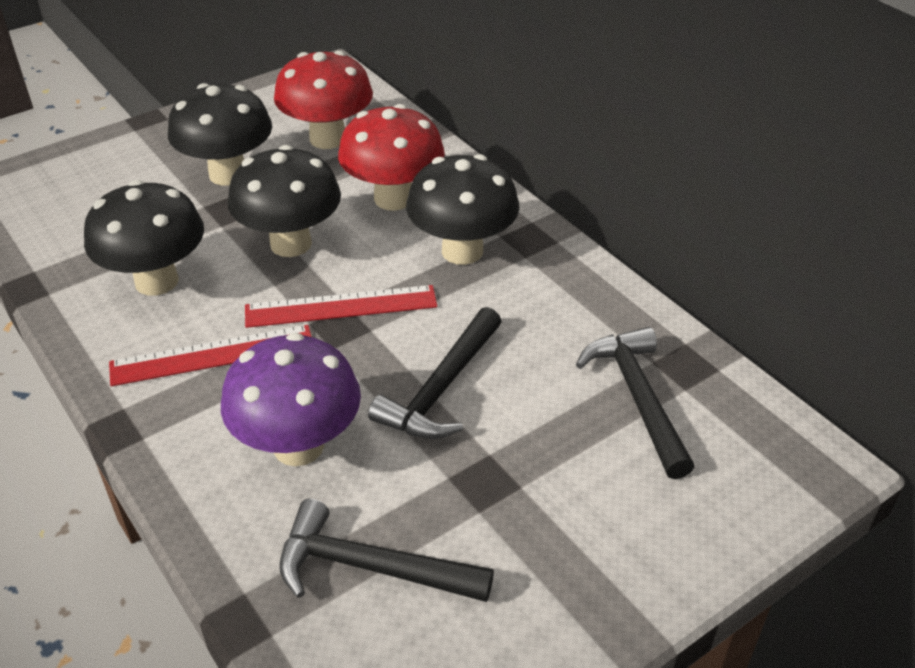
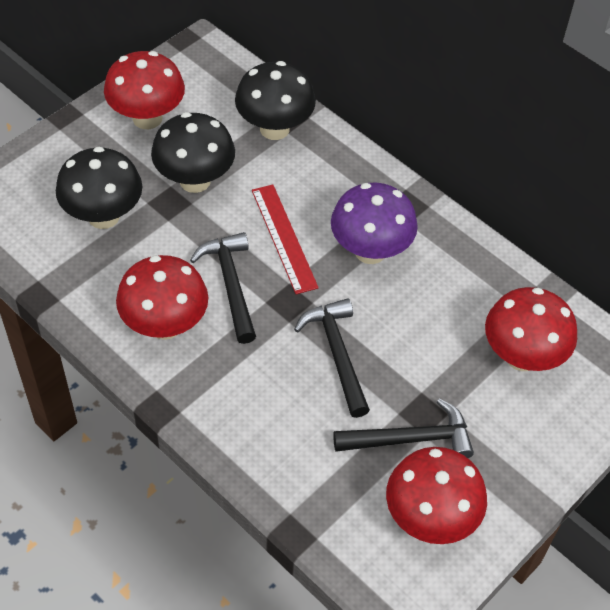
black mushroom: [84,180,204,296] [168,83,272,186] [228,145,341,257] [406,154,519,265] = 4 -> [56,147,142,229] [151,112,235,193] [235,61,316,140] = 3
red mushroom: [274,51,373,149] [338,104,445,211] = 2 -> [104,51,185,129] [116,255,208,340] [386,447,487,544] [485,287,577,371] = 4
red ruler: [109,325,312,386] [245,285,437,328] = 2 -> [252,184,319,294] = 1

